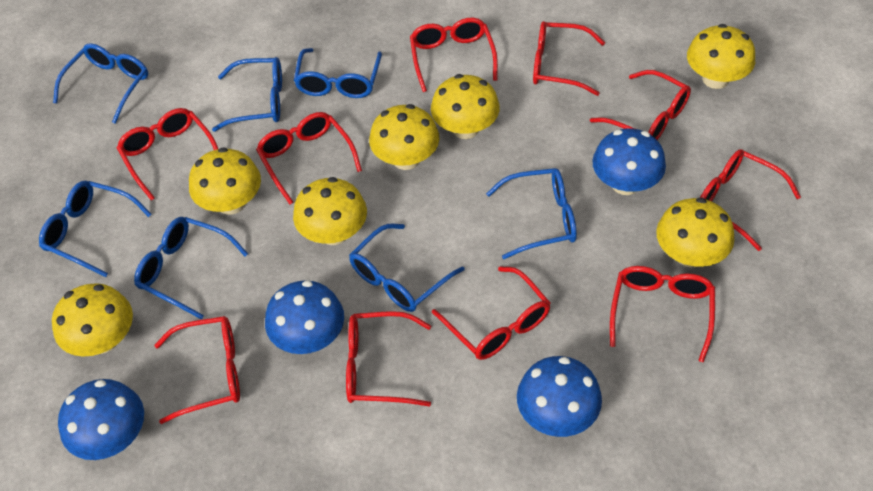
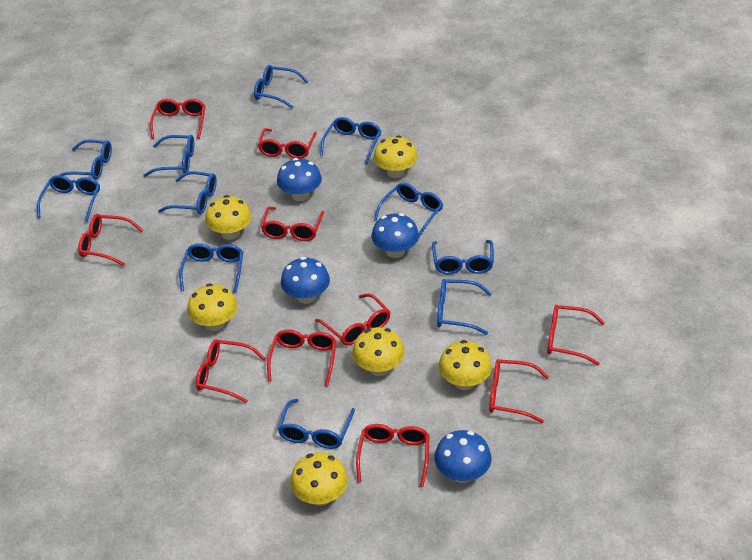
blue glasses: [39,181,151,277] [53,43,148,124] [134,217,248,319] [212,57,282,132] [294,48,382,98] [349,224,465,312] [486,168,577,259] = 7 -> [37,175,100,222] [60,139,112,180] [143,135,194,177] [158,171,217,214] [179,243,243,293] [254,65,308,109] [278,399,355,449] [320,117,381,164] [374,183,443,237] [432,240,494,274] [437,279,492,335] = 11
yellow mushroom: [52,283,133,357] [189,147,261,215] [293,177,367,245] [369,104,439,170] [431,74,500,139] [656,198,734,268] [687,24,755,89] = 7 -> [187,283,238,331] [205,195,252,240] [290,452,348,506] [352,327,405,376] [373,135,418,178] [438,340,492,390] = 6

